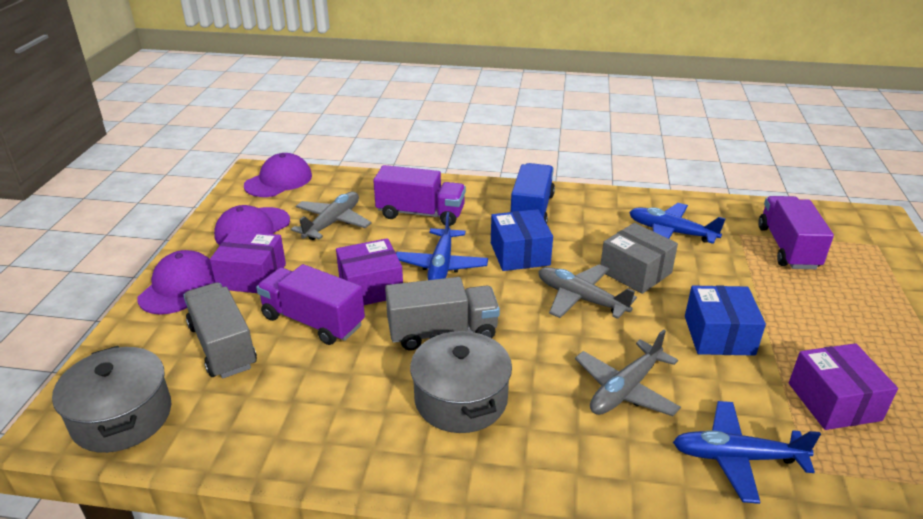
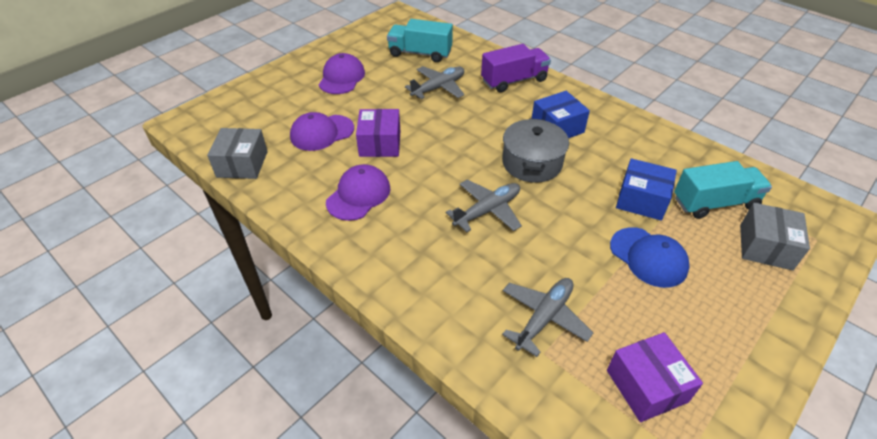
blue cap: none = 0 -> [610,227,690,288] = 1
blue plane: [396,212,488,280] [629,203,726,244] [673,401,821,504] = 3 -> none = 0
blue truck: [510,163,555,224] = 1 -> none = 0
grey box: [600,223,678,294] = 1 -> [207,128,268,179] [740,203,810,270] = 2
grey pot: [52,346,171,453] [410,329,512,433] = 2 -> [502,118,569,183] = 1
grey truck: [183,282,257,379] [385,277,500,351] = 2 -> none = 0
purple box: [210,230,286,293] [336,238,403,305] [789,343,898,430] = 3 -> [356,109,400,157] [607,332,703,422] = 2
purple truck: [256,264,365,345] [373,165,466,226] [758,196,834,269] = 3 -> [481,44,551,93] = 1
turquoise truck: none = 0 -> [387,19,453,62] [674,161,772,219] = 2

